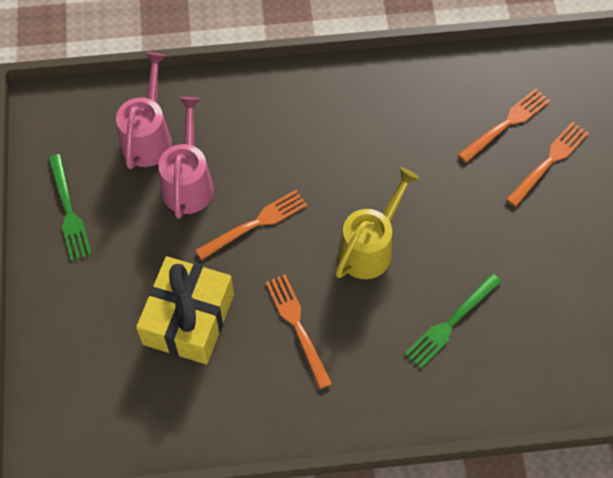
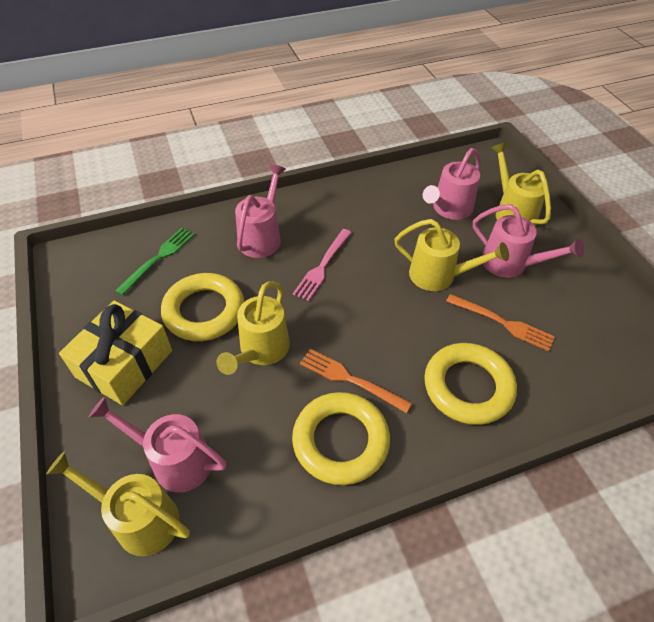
green fork: [48,154,92,261] [405,273,502,368] = 2 -> [115,228,195,295] = 1
orange fork: [195,190,307,260] [266,274,332,389] [458,89,550,163] [506,122,589,206] = 4 -> [300,349,412,413] [446,294,555,351] = 2
pink fork: none = 0 -> [293,229,352,301] = 1
pink watering can: [116,52,172,169] [158,97,214,219] = 2 -> [89,397,227,492] [235,164,286,258] [423,148,481,220] [473,204,584,278] = 4
yellow ring: none = 0 -> [161,273,244,341] [292,392,390,485] [424,343,517,425] = 3
yellow watering can: [335,167,419,279] = 1 -> [46,451,190,556] [216,281,290,375] [394,219,509,291] [491,142,551,226] = 4

